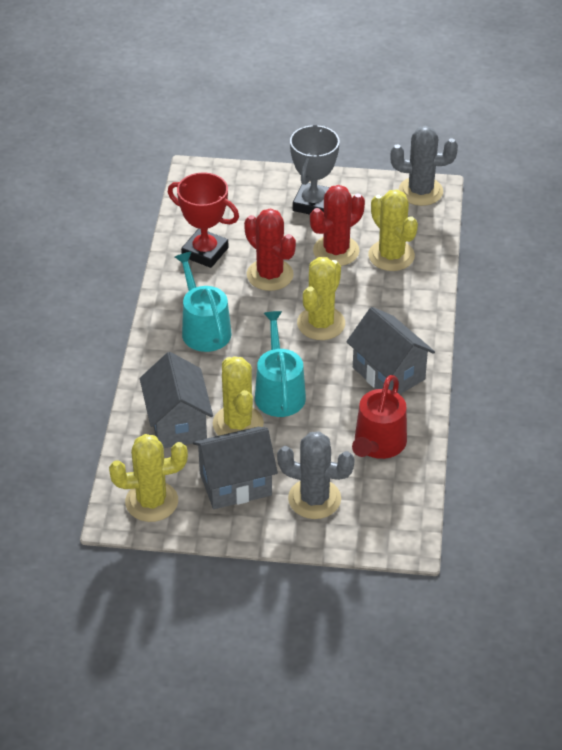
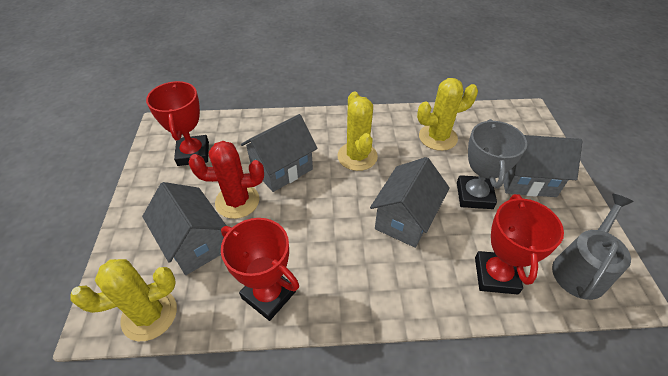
grey cactus: [277,431,355,519] [390,126,458,206] = 2 -> none = 0
grey house: [140,352,213,448] [193,427,278,509] [346,307,435,394] = 3 -> [142,182,226,275] [241,114,317,192] [370,157,450,248] [503,135,583,197] = 4
grey watering can: none = 0 -> [552,194,633,300] = 1
red cactus: [244,208,296,291] [310,185,365,266] = 2 -> [189,141,264,219] = 1
red trophy: [168,172,239,268] = 1 -> [146,81,209,166] [221,218,299,321] [475,194,564,295] = 3
red watering can: [352,375,407,459] = 1 -> none = 0
turquoise watering can: [175,252,231,352] [255,311,306,417] = 2 -> none = 0
yellow cactus: [109,434,188,522] [213,357,264,436] [297,257,345,340] [368,190,418,271] = 4 -> [70,259,177,341] [338,92,378,171] [417,78,478,151] = 3

